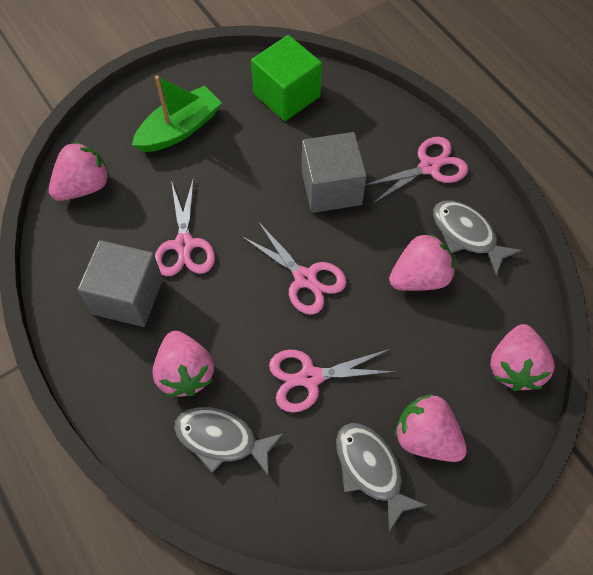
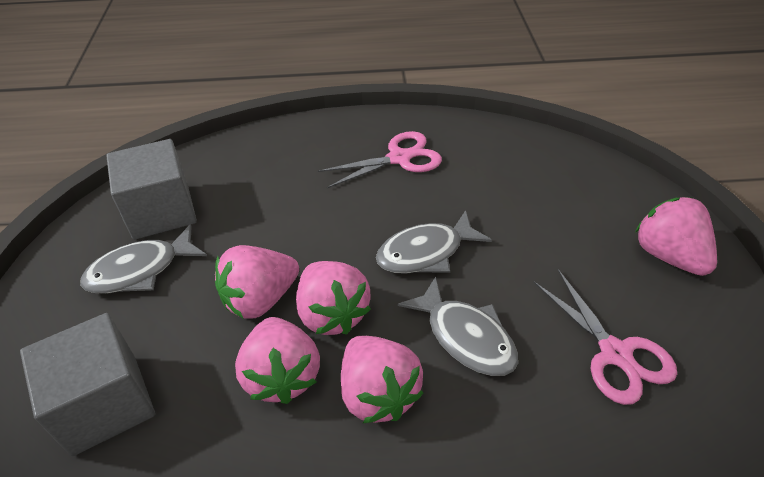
green boat: [132,75,222,152] = 1 -> none = 0
green cube: [251,35,322,121] = 1 -> none = 0
pink scissors: [155,180,215,276] [243,221,347,315] [269,349,397,413] [365,137,468,204] = 4 -> [318,131,442,188] [533,269,677,405] = 2

